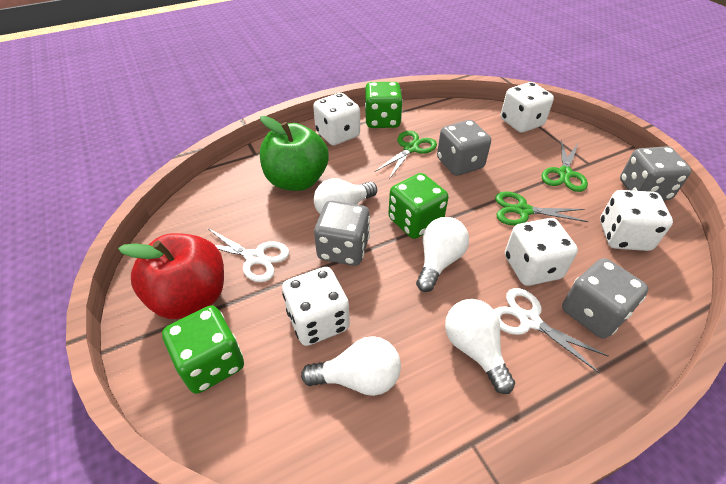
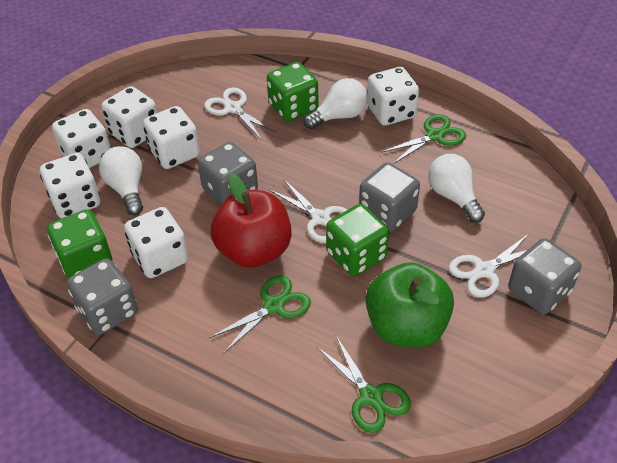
white dice: [282,267,350,346] [313,93,360,145] [501,82,554,133] [505,218,578,286] [600,190,673,251] = 5 -> [40,153,100,218] [52,109,111,168] [101,86,158,148] [124,207,189,278] [143,106,200,169] [367,67,419,126] = 6
white light bulb: [301,336,401,396] [314,178,377,214] [416,217,469,292] [445,299,515,394] = 4 -> [99,146,143,215] [303,78,368,129] [428,154,485,223] = 3
white scissors: [209,229,289,282] [494,288,608,373] = 2 -> [204,87,276,140] [269,179,348,243] [449,234,529,298] = 3

